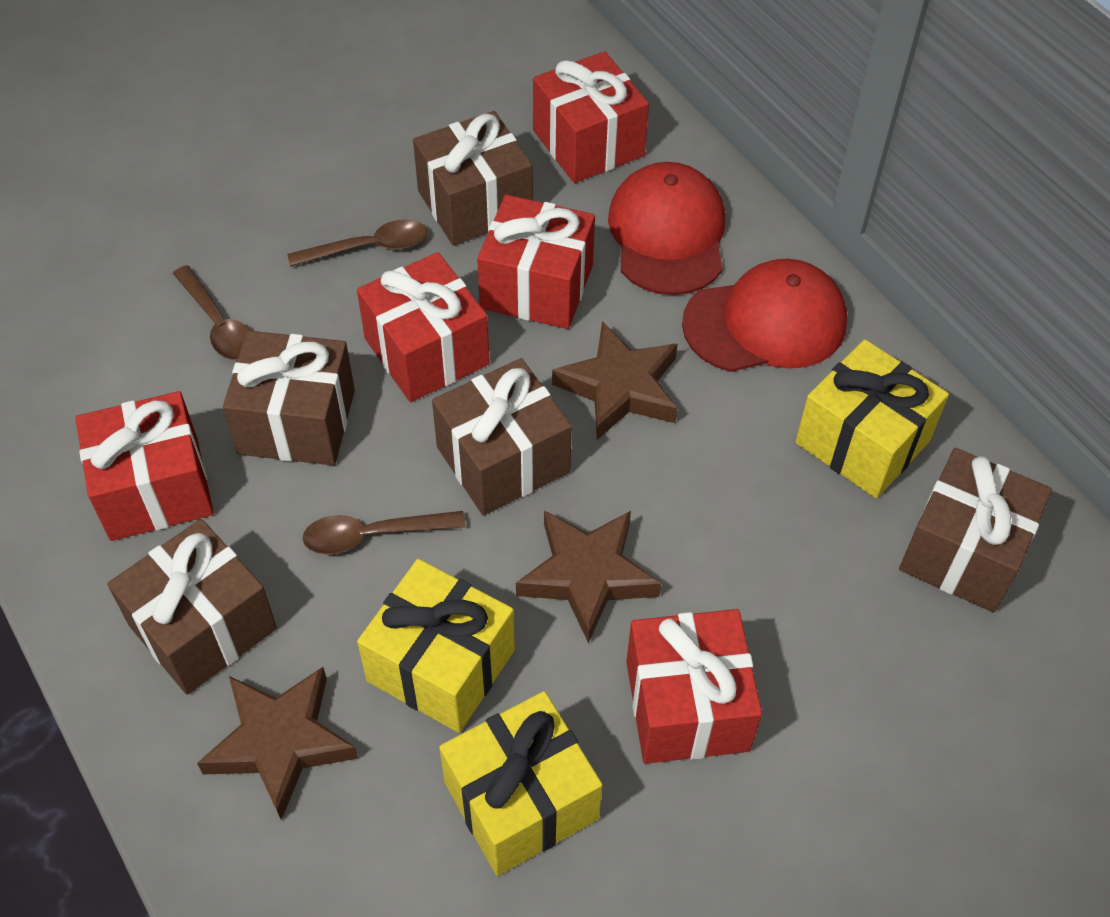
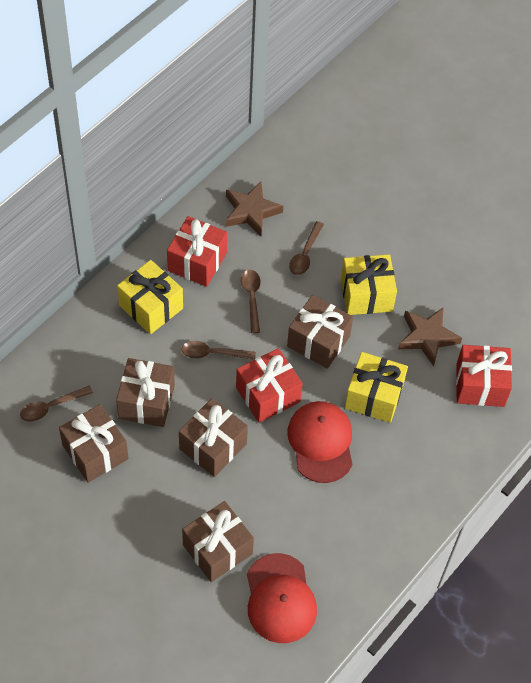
brown spoon: [173,265,251,360] [287,219,427,267] [302,511,466,554] = 3 -> [20,386,93,422] [181,341,256,360] [241,270,261,333] [289,221,324,275] = 4
brown star: [197,667,358,820] [516,510,661,643] [552,321,678,440] = 3 -> [226,182,283,236] [398,308,462,366] = 2
red gift: [75,391,214,541] [357,252,490,402] [477,195,595,329] [533,51,649,183] [626,609,762,764] = 5 -> [167,216,227,287] [236,348,303,423] [456,345,512,407] = 3

